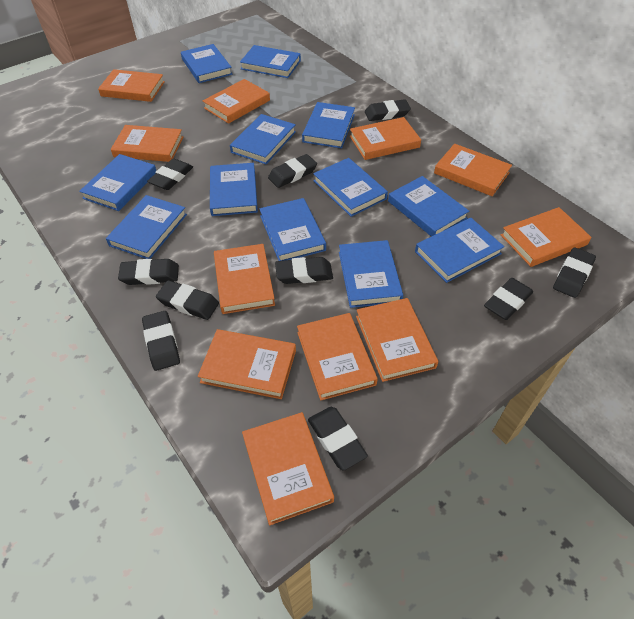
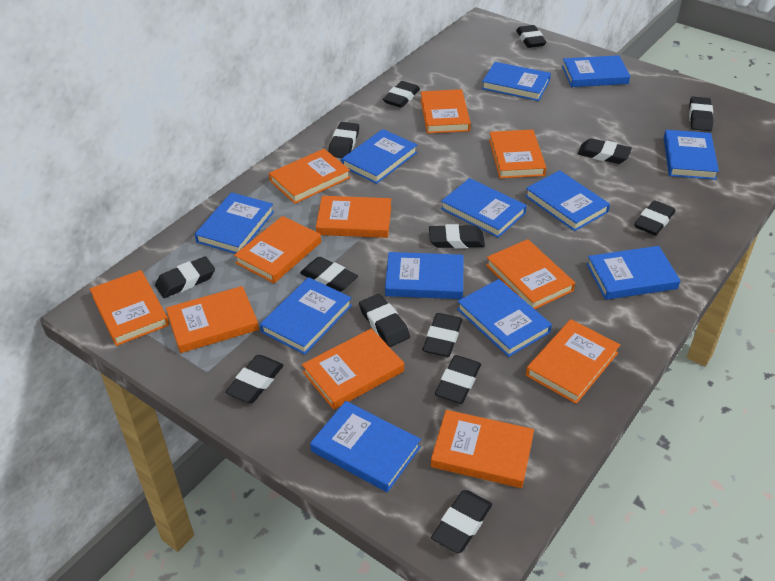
black eraser: [118,259,179,285] [142,311,180,371] [147,158,193,190] [156,280,219,320] [268,154,317,188] [275,257,333,284] [308,407,368,470] [365,99,411,121] [484,278,533,320] [553,247,596,298] = 10 -> [155,256,215,298] [225,355,284,403] [300,257,358,292] [328,122,359,158] [359,294,410,347] [383,81,420,108] [423,313,462,357] [429,224,485,248] [431,490,492,553] [435,355,481,404] [516,25,546,48] [577,138,632,164] [634,200,675,235] [689,96,713,131] = 14

